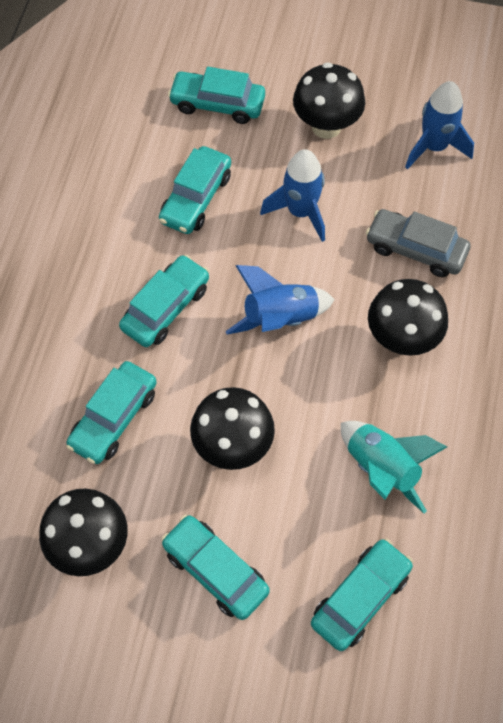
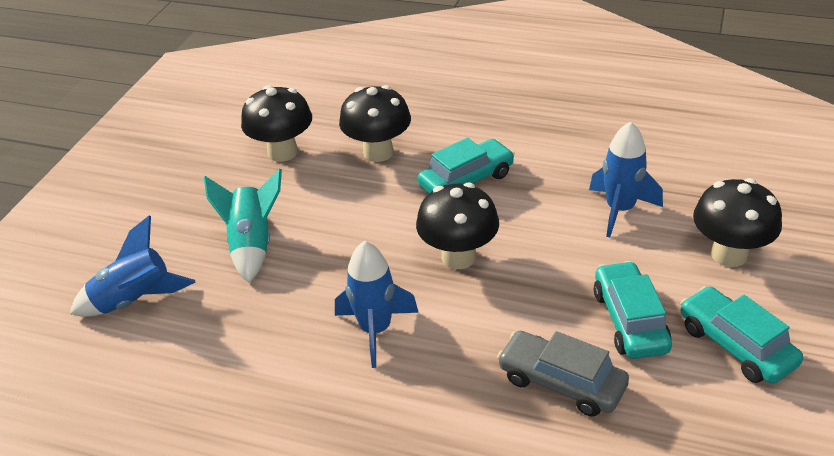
turquoise car: [66,361,157,464] [119,255,209,347] [159,146,231,234] [161,515,270,620] [168,67,265,124] [311,538,413,651] = 6 -> [418,138,515,193] [594,261,672,359] [680,286,803,384] = 3

